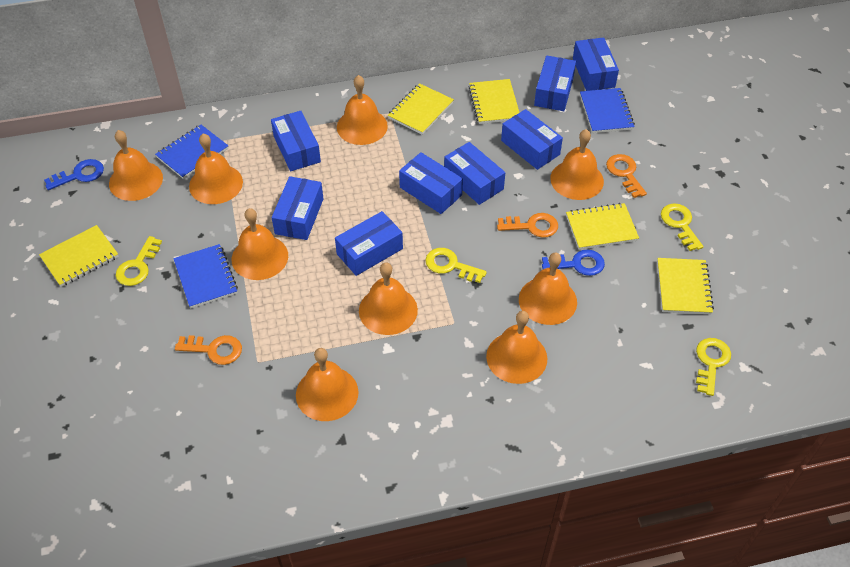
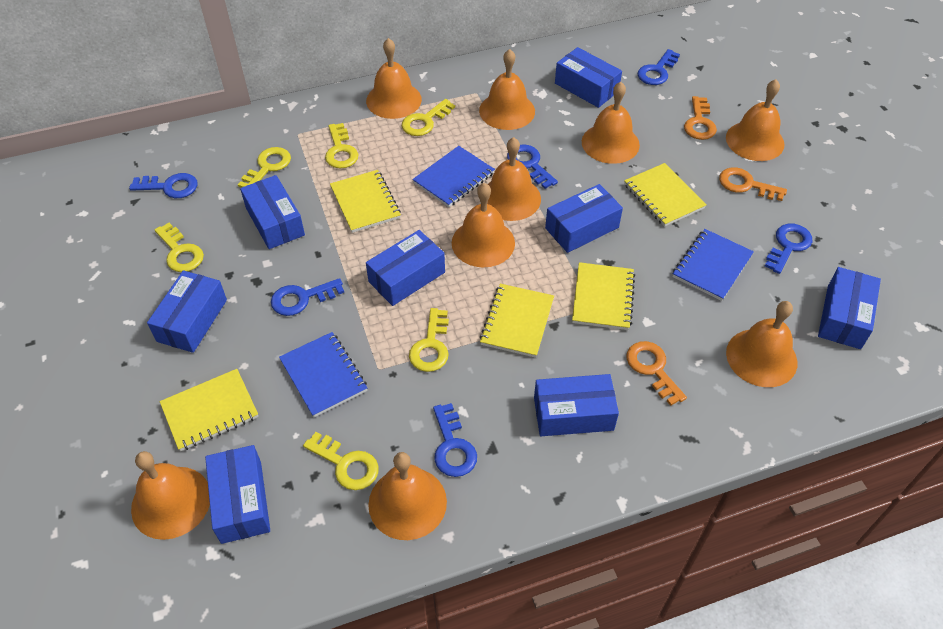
blue key: [44,159,104,190] [542,250,605,276] = 2 -> [129,173,198,198] [271,278,344,316] [433,403,477,477] [507,144,558,189] [637,49,680,85] [765,224,812,274] = 6
yellow key: [116,236,162,286] [425,248,487,283] [661,203,703,251] [696,338,731,396] = 4 -> [155,223,204,272] [238,147,291,188] [303,432,379,490] [325,123,359,168] [402,99,455,136] [409,308,449,372] = 6

